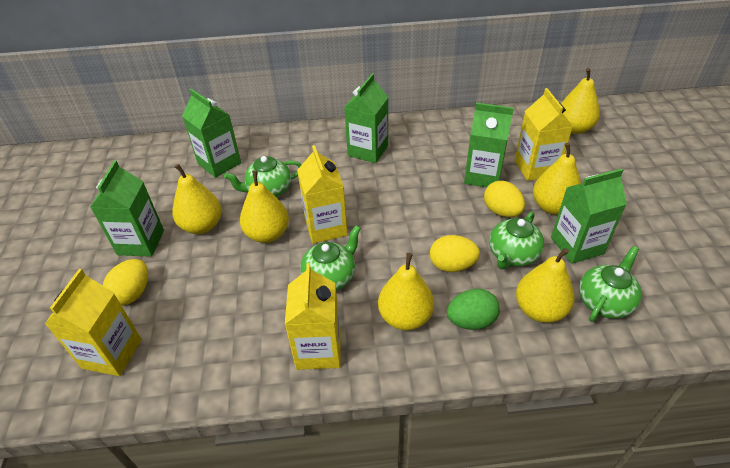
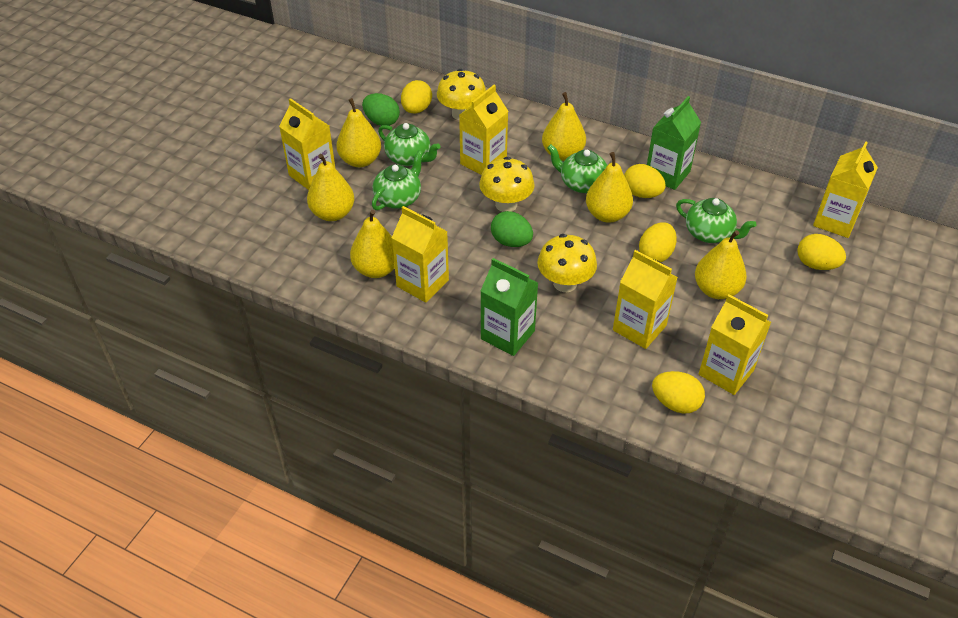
green carton: [90,160,164,257] [182,89,241,178] [344,73,388,163] [464,103,514,187] [551,168,627,264] = 5 -> [481,258,538,356] [647,96,701,190] = 2
green egg: [447,289,500,330] = 1 -> [362,93,400,126] [491,211,533,247] = 2
yellow carton: [45,269,142,376] [285,263,341,370] [297,145,348,243] [515,88,573,181] = 4 -> [279,98,336,190] [392,206,449,302] [459,85,508,175] [613,250,678,349] [699,294,771,395] [813,141,878,238] = 6
yellow egg: [103,259,148,306] [430,235,480,272] [484,181,525,217] = 3 -> [401,80,432,114] [624,164,666,198] [639,222,677,262] [652,371,705,414] [797,234,846,270] = 5
yellow mushroom: none = 0 -> [437,69,486,120] [479,157,535,212] [537,234,597,292] = 3

